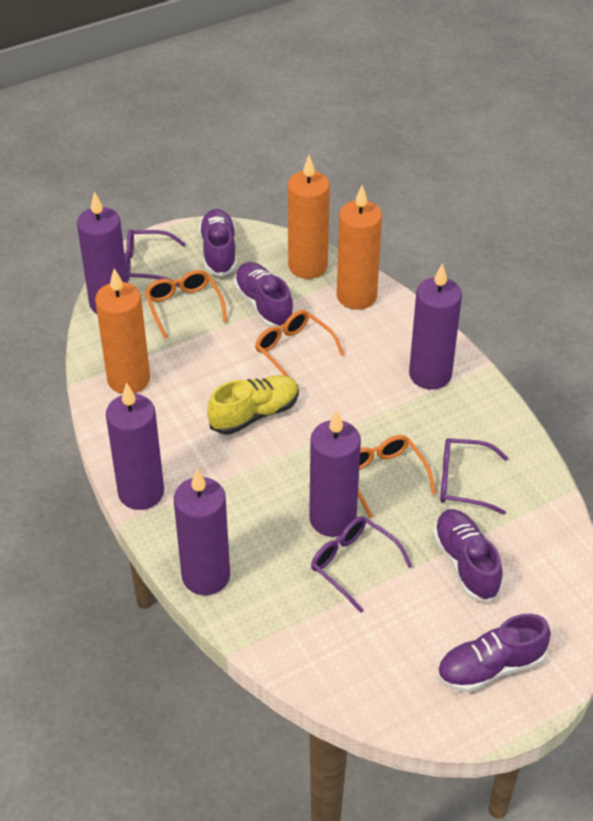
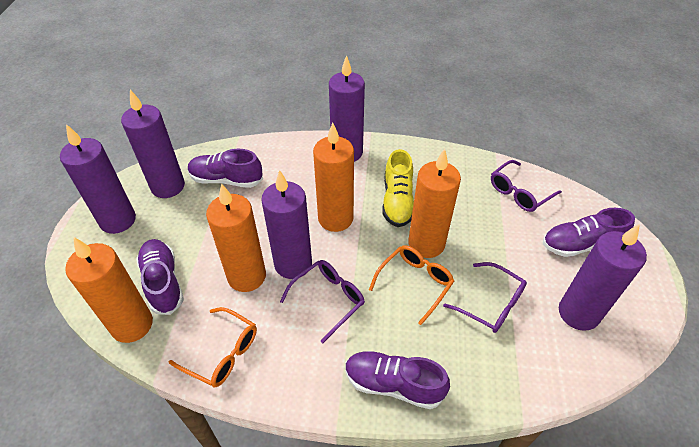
orange candle: [95,268,150,394] [288,155,330,279] [337,185,382,310] = 3 -> [65,237,153,343] [206,183,266,292] [313,123,354,232] [408,149,461,258] = 4
orange glasses: [145,270,227,339] [255,310,345,377] [358,435,436,518] = 3 -> [168,307,257,388] [369,245,454,325] = 2

